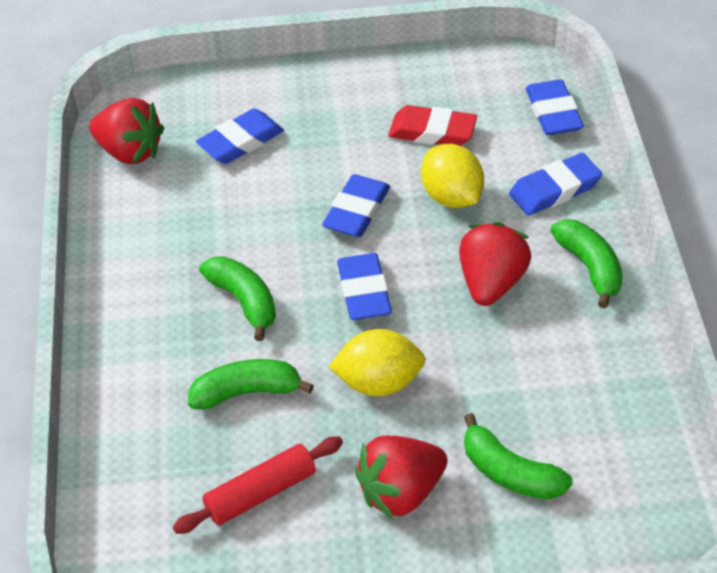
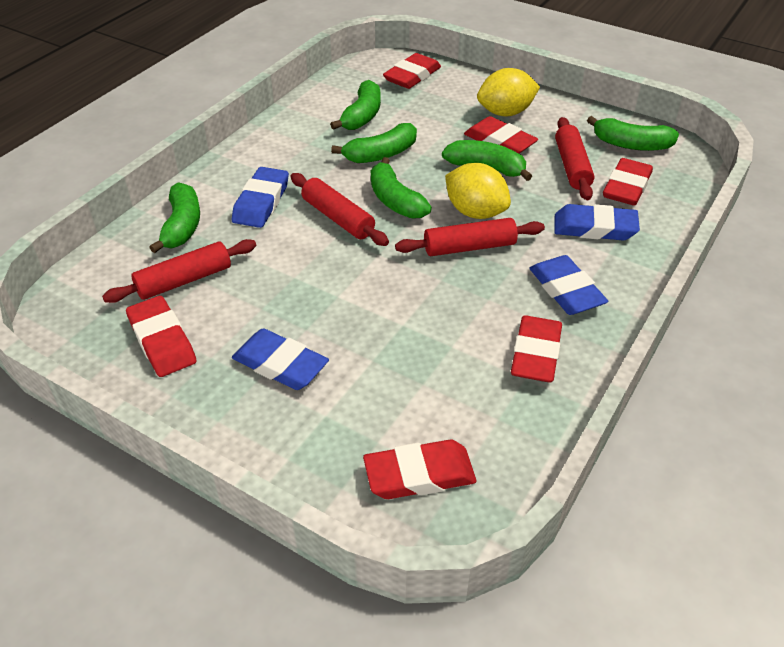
blue eraser: [196,108,284,164] [322,174,390,237] [337,253,392,320] [509,153,602,216] [526,79,584,135] = 5 -> [232,167,289,228] [232,328,329,390] [529,255,608,315] [554,204,640,240] = 4
green banana: [188,359,314,410] [199,256,276,341] [464,413,573,500] [550,219,623,308] = 4 -> [149,182,200,253] [330,80,381,130] [331,123,417,163] [371,157,432,219] [442,140,532,181] [587,116,679,151] = 6
red eraser: [388,105,477,146] = 1 -> [126,296,197,377] [363,440,477,499] [383,53,441,89] [464,116,538,153] [511,315,562,382] [603,158,653,206] = 6
red rolling pin: [173,436,343,534] = 1 -> [102,239,256,303] [291,173,389,246] [395,218,545,256] [555,117,594,200] = 4
red strawberry: [89,98,164,164] [355,436,448,519] [459,222,531,306] = 3 -> none = 0

